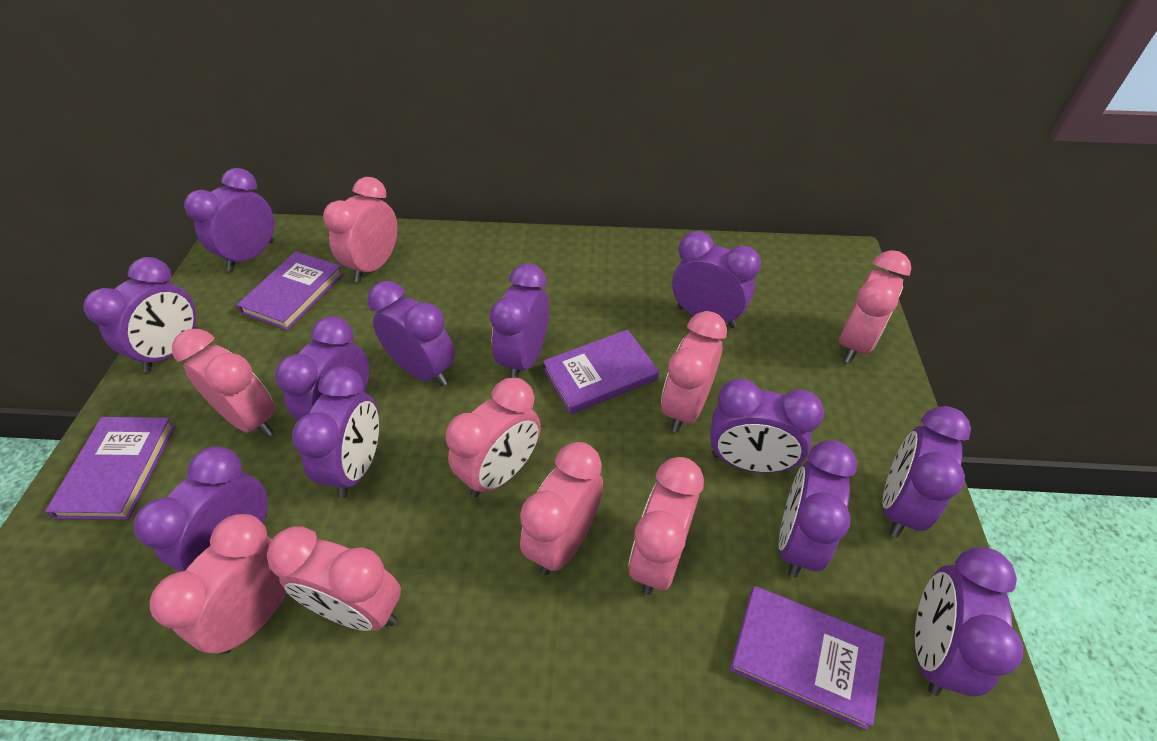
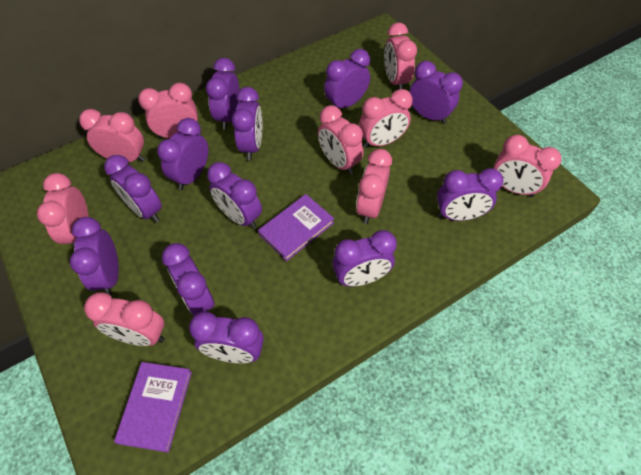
purple book: [45,417,175,520] [237,251,343,330] [543,329,659,414] [730,586,885,730] = 4 -> [114,362,192,452] [258,194,334,261] = 2

